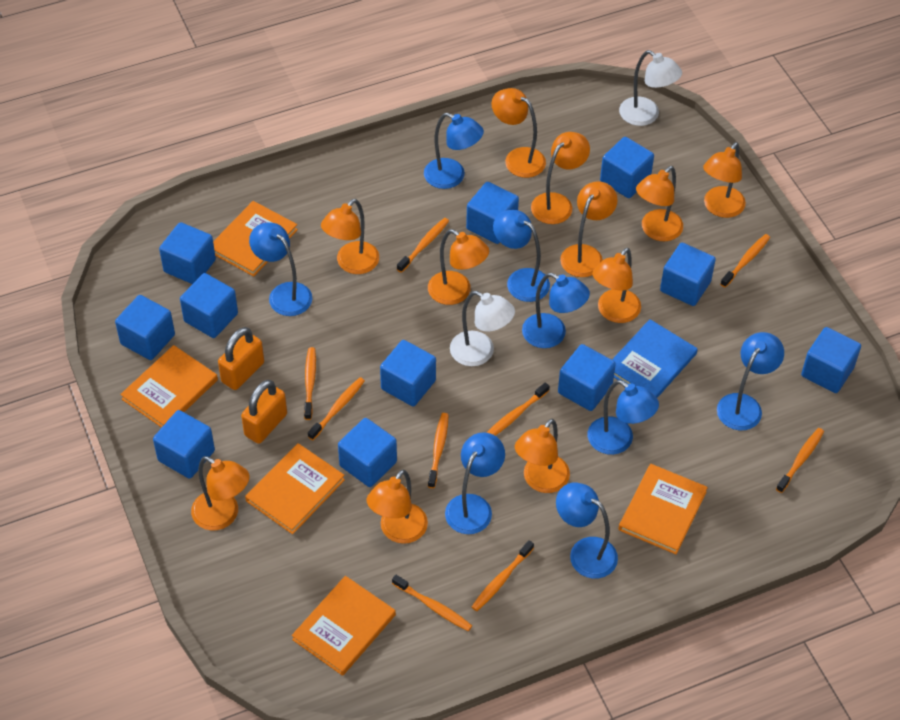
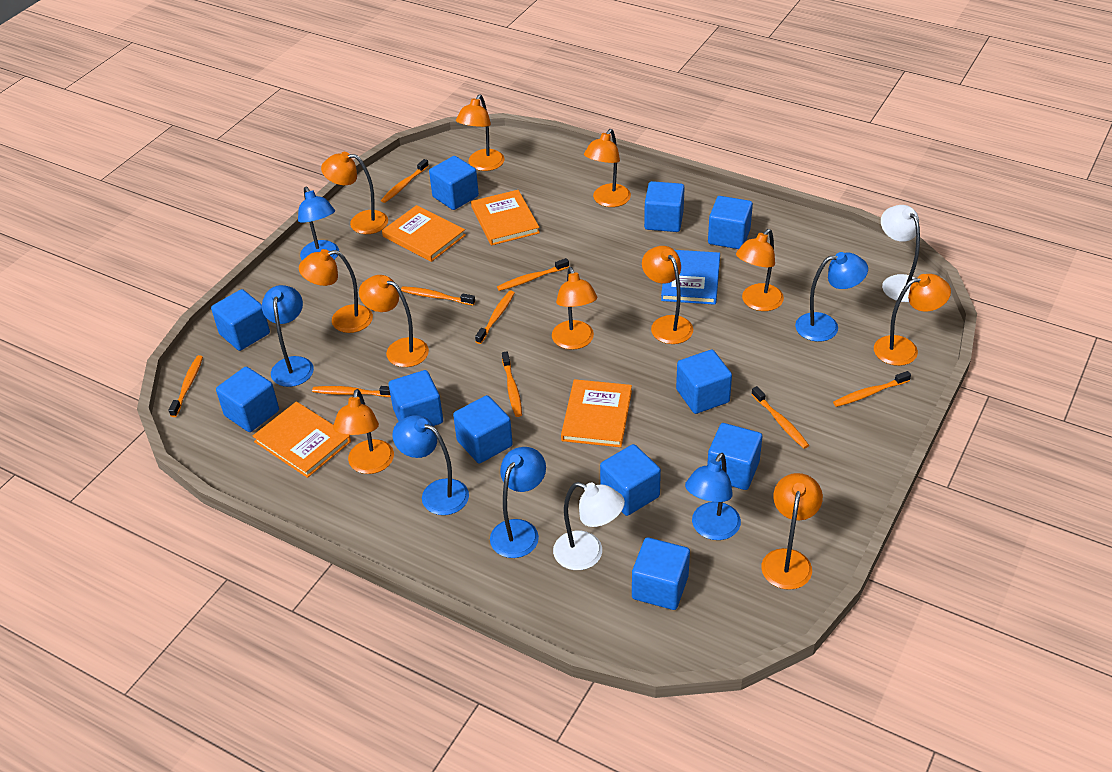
blue lamp: [249,222,312,316] [424,113,484,189] [445,432,505,534] [493,210,550,302] [522,273,590,348] [556,483,618,579] [588,380,659,455] [717,332,784,430] = 8 -> [262,285,314,387] [298,187,339,261] [392,415,469,515] [490,447,546,558] [685,453,741,540] [795,252,868,342] = 6
orange book: [120,345,218,428] [213,201,298,277] [245,443,345,534] [292,576,396,676] [618,464,708,554] = 5 -> [253,402,351,478] [382,205,466,262] [471,190,540,245] [561,379,632,447] = 4
orange padlock: [218,327,264,390] [241,380,287,444] = 2 -> none = 0

